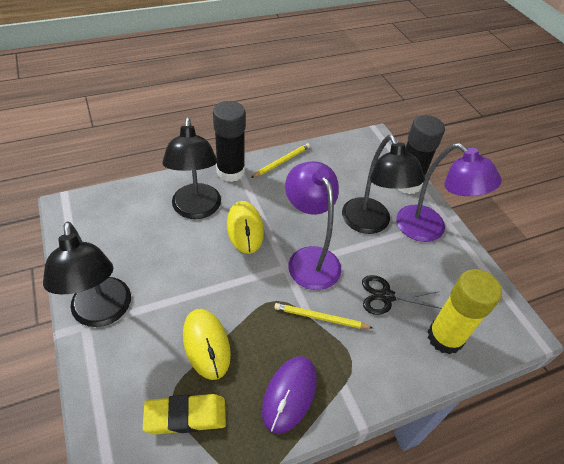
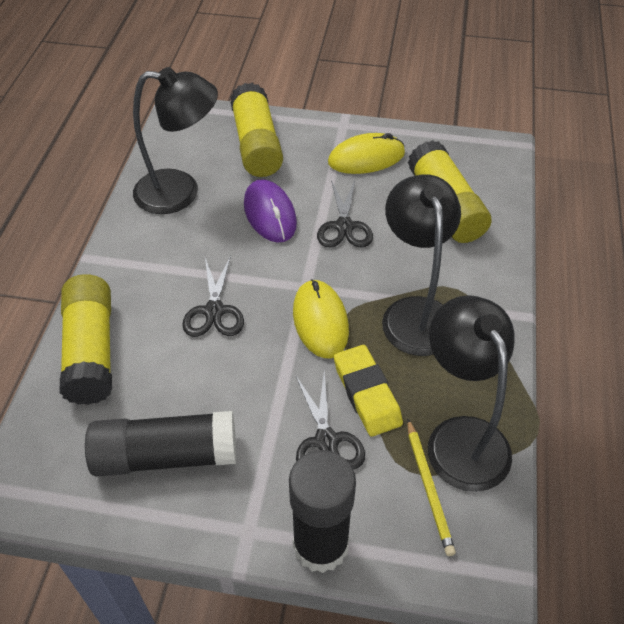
black scissors: [362,275,442,315] = 1 -> [182,255,244,337] [295,371,365,469] [317,180,373,248] = 3
purple lamp: [285,161,342,290] [396,143,502,242] = 2 -> none = 0
yellow glue stick: [427,269,502,355] = 1 -> [59,274,112,405] [230,83,283,177] [408,140,492,243] = 3
yellow pencil: [251,143,310,178] [274,303,373,329] = 2 -> [407,419,456,556] = 1

